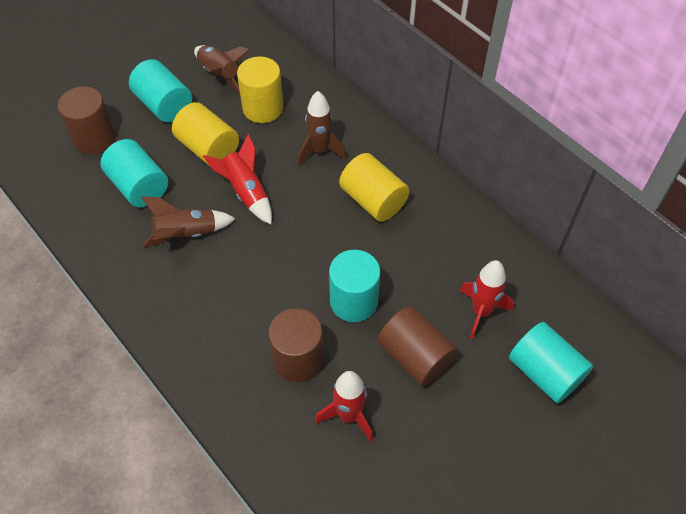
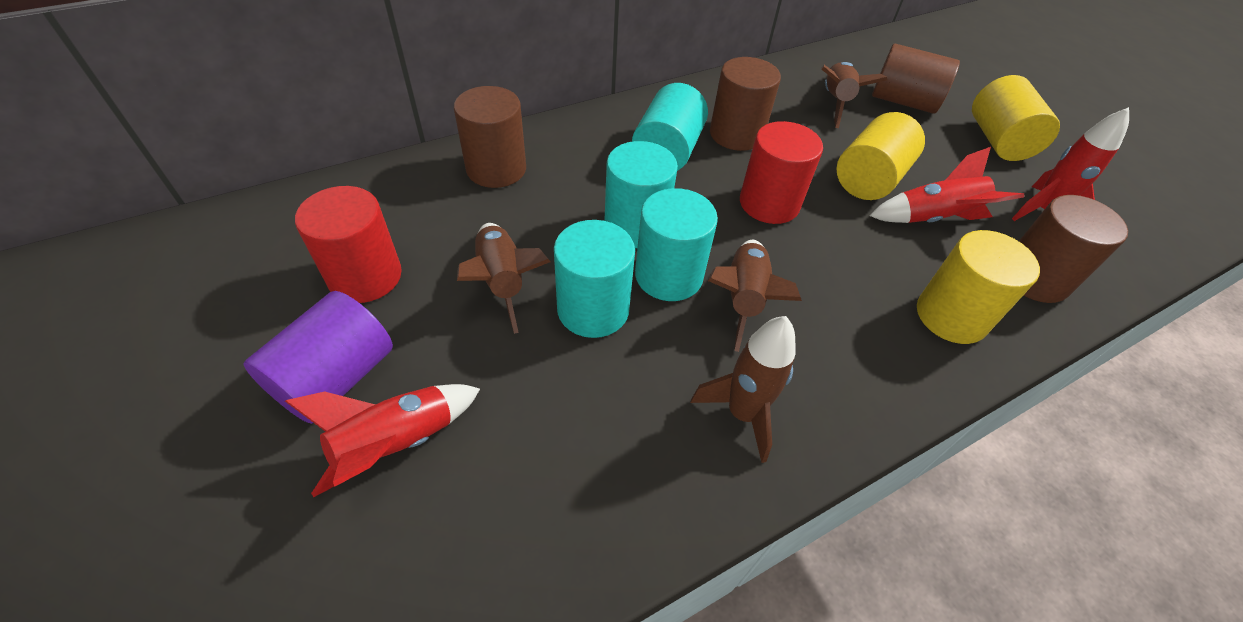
brown cylinder: [58,87,116,154] [268,308,324,382] [377,306,458,386] = 3 -> [454,86,526,188] [710,57,781,151] [872,44,960,114] [1019,195,1128,303] = 4
brown rocket: [141,196,236,247] [194,45,251,95] [297,91,347,165] = 3 -> [457,223,551,334] [690,316,795,463] [708,240,802,352] [821,62,887,128] = 4
purple cylinder: none = 0 -> [244,291,393,424] = 1
red cylinder: none = 0 -> [295,186,402,303] [740,121,823,224] = 2

